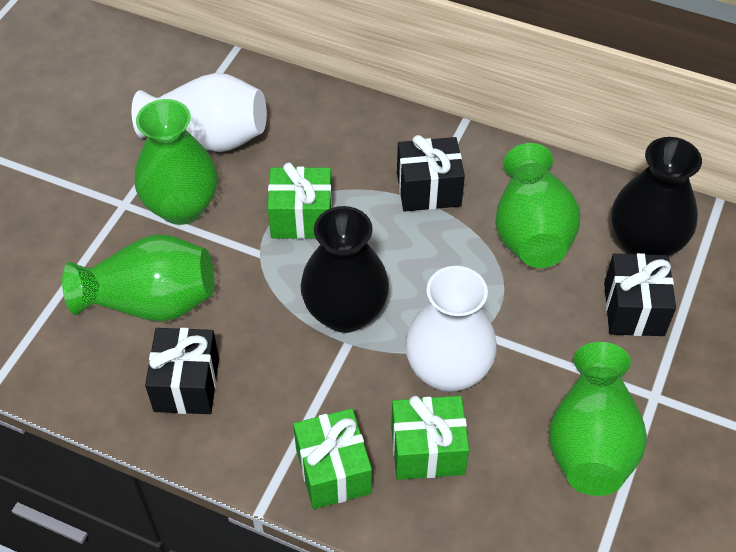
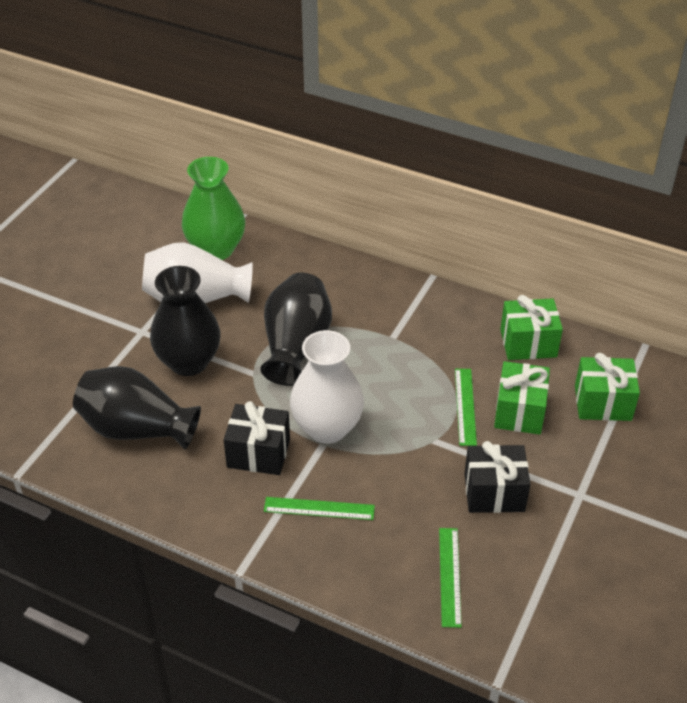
black gift: [145,328,219,414] [397,135,465,212] [604,253,676,336] = 3 -> [224,401,290,475] [464,441,530,513] = 2
black vase: [300,206,389,333] [611,137,702,256] = 2 -> [73,366,201,450] [150,266,221,376] [261,273,332,386] = 3
green ruler: none = 0 -> [264,497,375,520] [439,528,462,628] [455,369,477,446] = 3
green vase: [62,235,214,322] [135,99,218,225] [495,143,580,268] [549,342,647,496] = 4 -> [182,157,245,260] = 1

